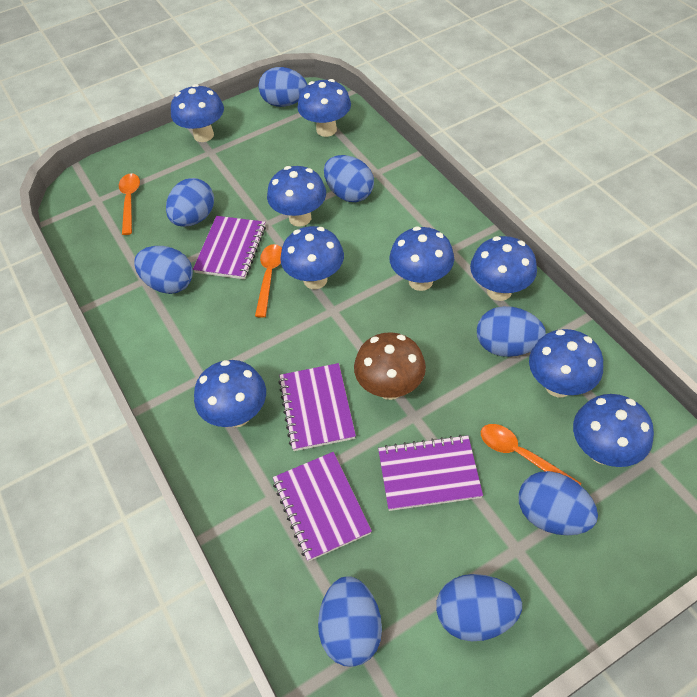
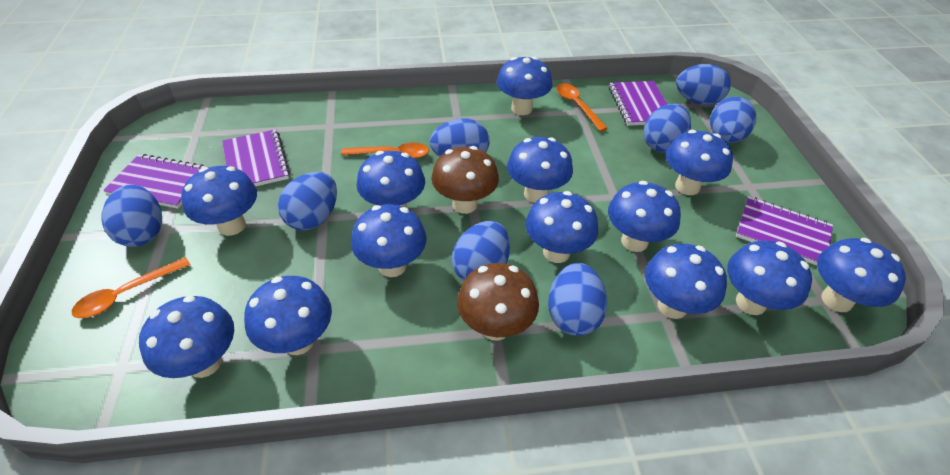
blue mushroom: [171,84,224,142] [194,360,266,427] [267,166,326,227] [280,226,344,289] [298,79,351,137] [389,226,454,291] [470,236,537,301] [529,329,603,397] [573,394,654,467] = 9 -> [139,296,234,378] [181,166,257,236] [244,276,332,355] [351,204,427,277] [357,151,425,208] [497,57,553,115] [507,137,573,203] [526,191,598,263] [608,181,681,252] [645,244,727,319] [666,130,733,195] [727,240,812,315] [817,238,906,312] = 13
brown mushroom: [354,332,426,400] = 1 -> [431,146,499,214] [457,263,539,341] = 2

